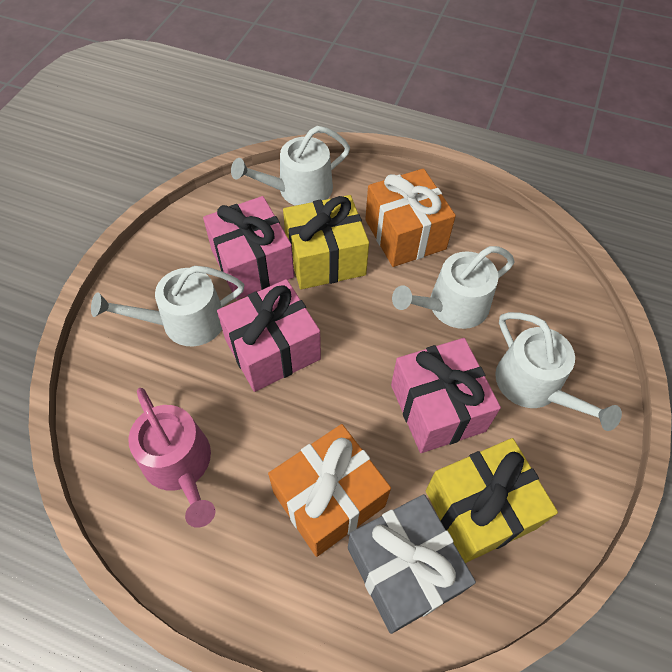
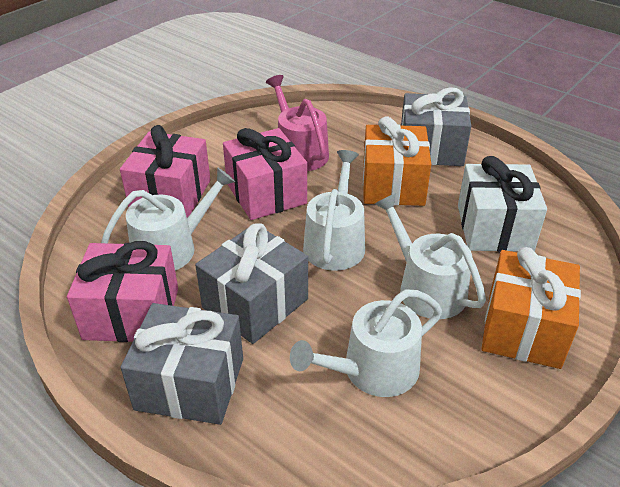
grey gift: [348,494,476,634] = 1 -> [121,303,243,425] [195,223,308,344] [401,87,471,166] = 3
white gift: none = 0 -> [458,156,547,252] = 1
yellow gift: [283,195,369,289] [426,438,558,563] = 2 -> none = 0

